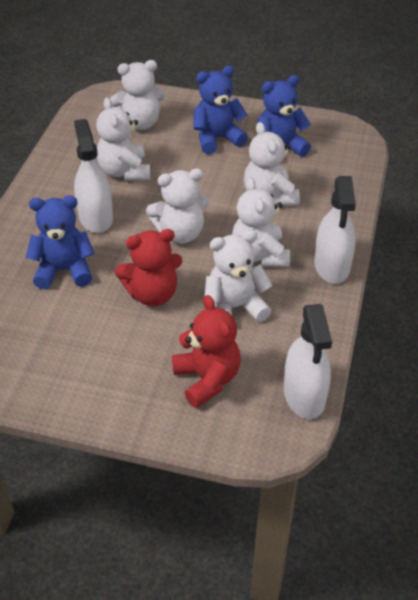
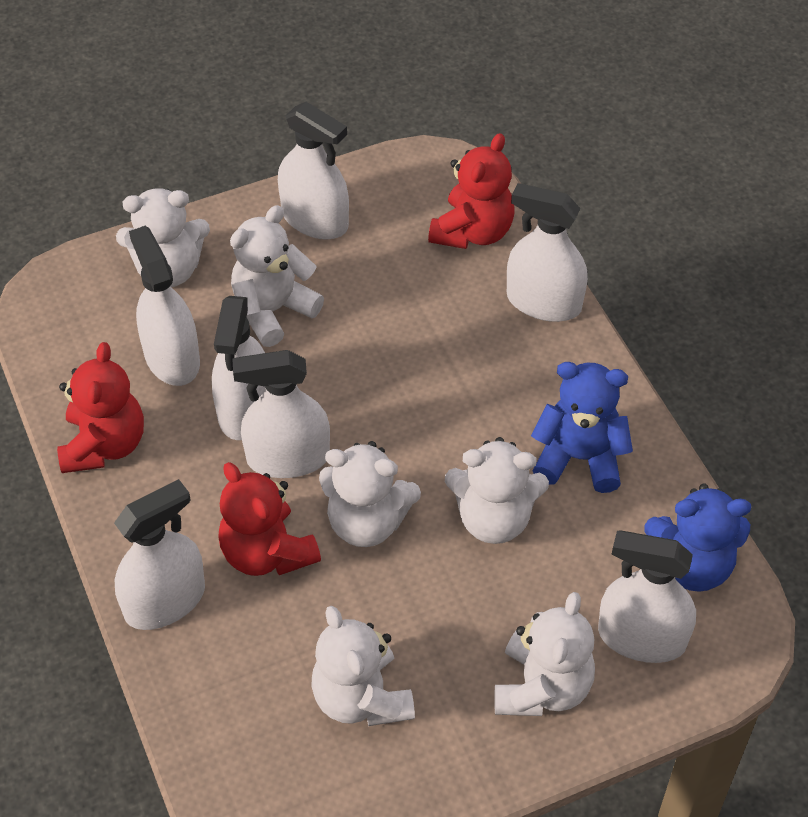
blue teddy bear: [26,196,94,289] [193,66,248,154] [257,75,311,157] = 3 -> [531,362,633,493] [644,483,751,592] = 2
red teddy bear: [115,229,182,306] [172,295,240,408] = 2 -> [57,342,144,473] [218,462,321,576] [428,133,514,249] = 3
white spray bottle: [74,119,113,233] [284,304,332,419] [314,176,356,284] = 3 -> [114,479,205,630] [129,226,200,386] [212,296,265,440] [232,350,330,478] [278,102,349,239] [507,183,588,322] [598,530,696,663] = 7

